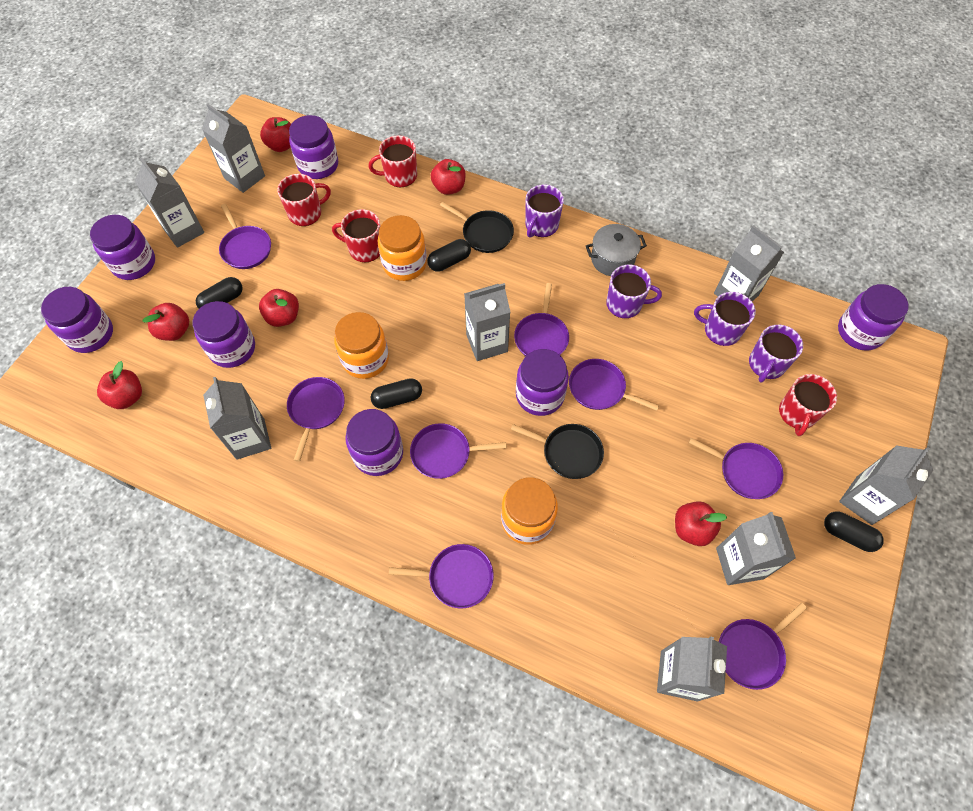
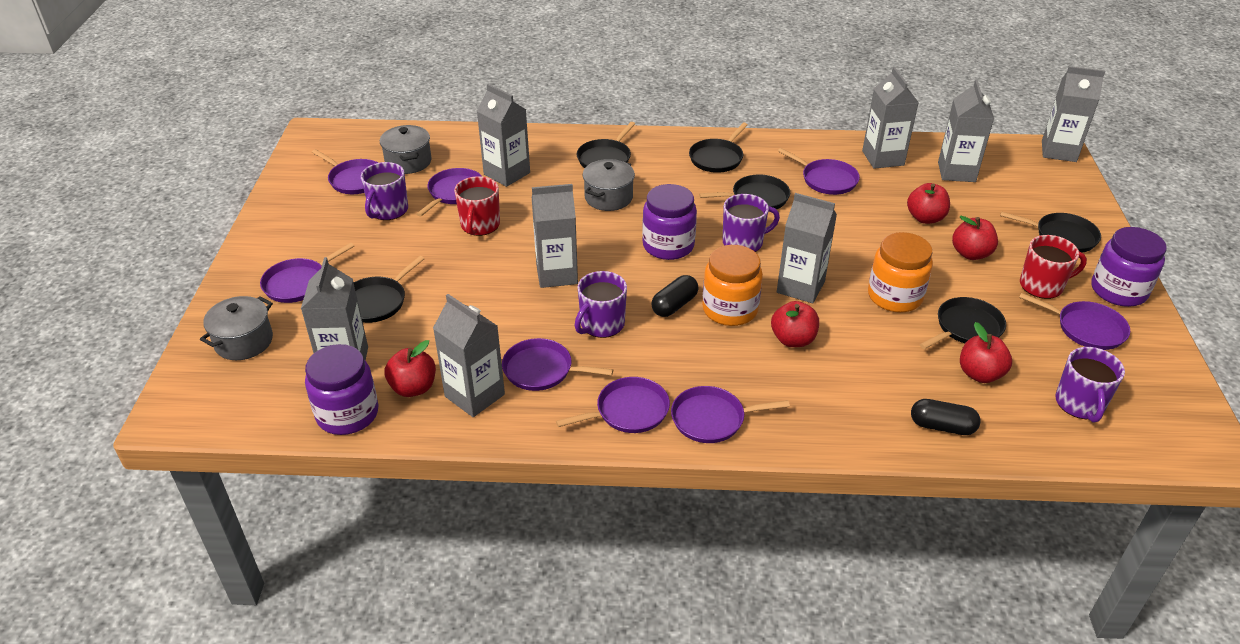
black capsule: [196,277,243,309] [371,378,422,409] [427,239,471,272] [824,511,884,552] = 4 -> [651,275,699,317] [911,399,981,435] = 2
black pan: [440,202,514,253] [511,424,604,479] = 2 -> [353,256,425,323] [577,122,635,168] [689,122,748,173] [699,175,790,209] [920,297,1006,349] [1000,211,1101,253] = 6
grey pot: [586,224,647,276] = 1 -> [200,296,273,360] [380,125,432,174] [583,159,635,211] = 3
orange jar: [334,312,389,379] [378,215,427,281] [501,477,558,545] = 3 -> [702,245,763,326] [868,232,933,313] = 2
purple jar: [41,287,113,353] [90,215,155,280] [193,301,255,368] [289,115,338,179] [346,409,403,476] [516,349,569,416] [838,284,908,351] = 7 -> [305,344,379,435] [642,184,697,260] [1091,227,1167,307] = 3
red apple: [97,361,142,409] [143,303,189,341] [259,289,299,327] [260,117,291,152] [431,159,466,195] [675,501,727,546] = 6 -> [385,340,436,397] [771,301,819,347] [907,183,950,224] [952,216,998,260] [960,322,1012,383] = 5
red mug: [277,174,331,226] [332,209,380,262] [368,135,417,187] [779,374,837,436] = 4 -> [454,176,500,236] [1020,235,1087,299] = 2

